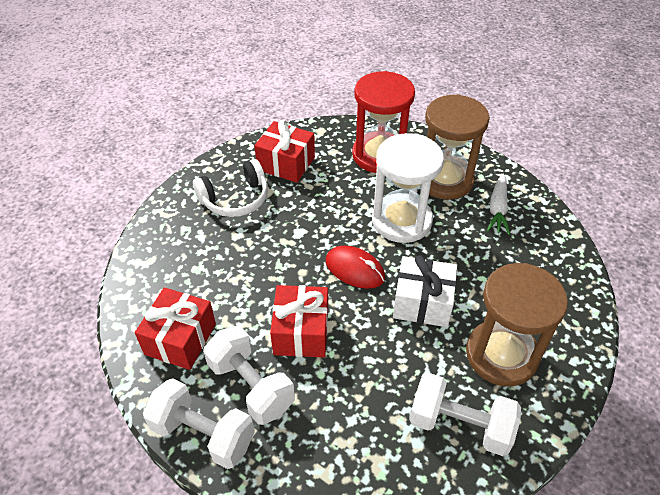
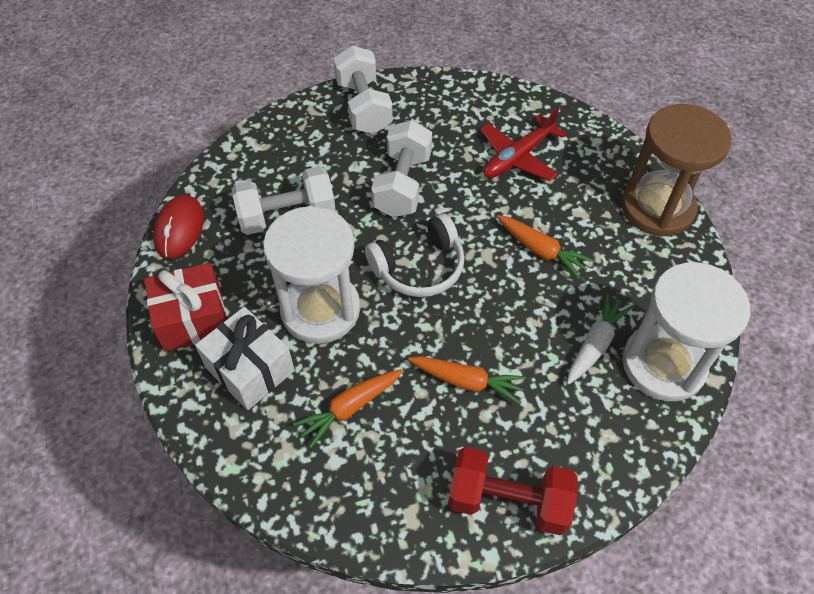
brown hourglass: [420,94,490,200] [466,263,568,386] = 2 -> [621,104,731,237] = 1
orange carrot: none = 0 -> [293,369,403,448] [408,356,526,404] [497,215,594,279] = 3
red dumbbell: none = 0 -> [448,447,578,535] = 1
red gift: [135,287,216,370] [254,120,315,183] [270,285,328,357] = 3 -> [145,263,227,351] = 1
red hourglass: [352,71,415,173] = 1 -> none = 0
red plane: none = 0 -> [480,107,567,181] = 1
white hourglass: [372,133,444,243] = 1 -> [263,206,360,344] [622,262,750,401] = 2

